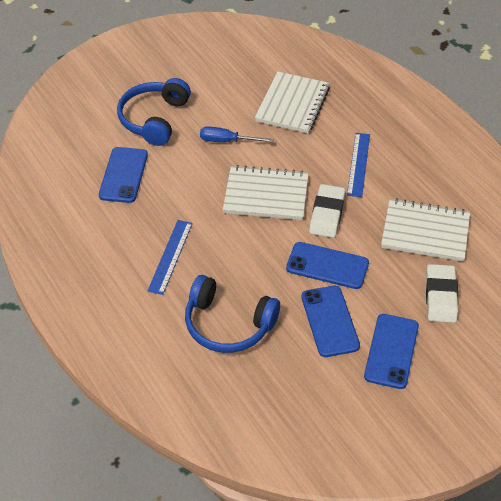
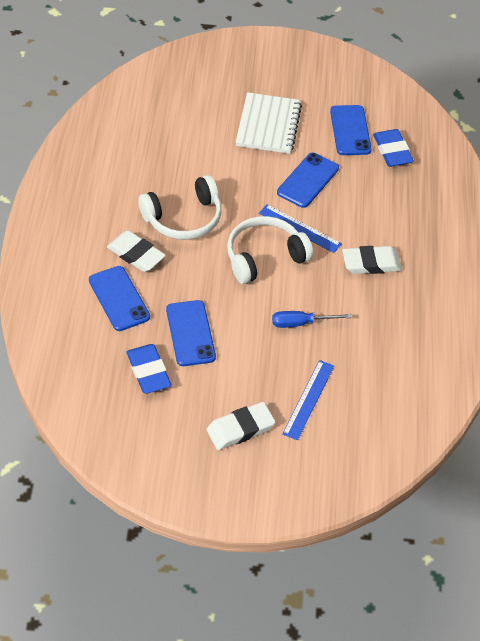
blue eraser: none = 0 -> [127,344,171,394] [373,129,414,167] = 2
blue headphones: [117,78,191,146] [185,275,280,353] = 2 -> none = 0
white eraser: [309,184,346,238] [426,264,458,323] = 2 -> [107,231,166,272] [206,402,275,450] [342,246,402,274] = 3
white headphones: none = 0 -> [138,175,222,240] [227,216,313,284] = 2
white notebook: [223,165,309,220] [255,71,330,134] [381,198,470,262] = 3 -> [235,92,302,154] = 1

